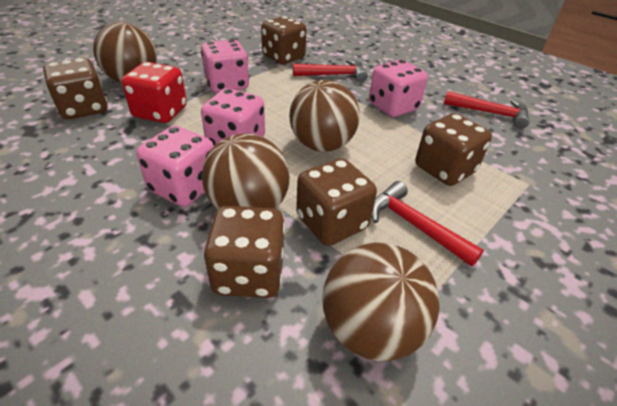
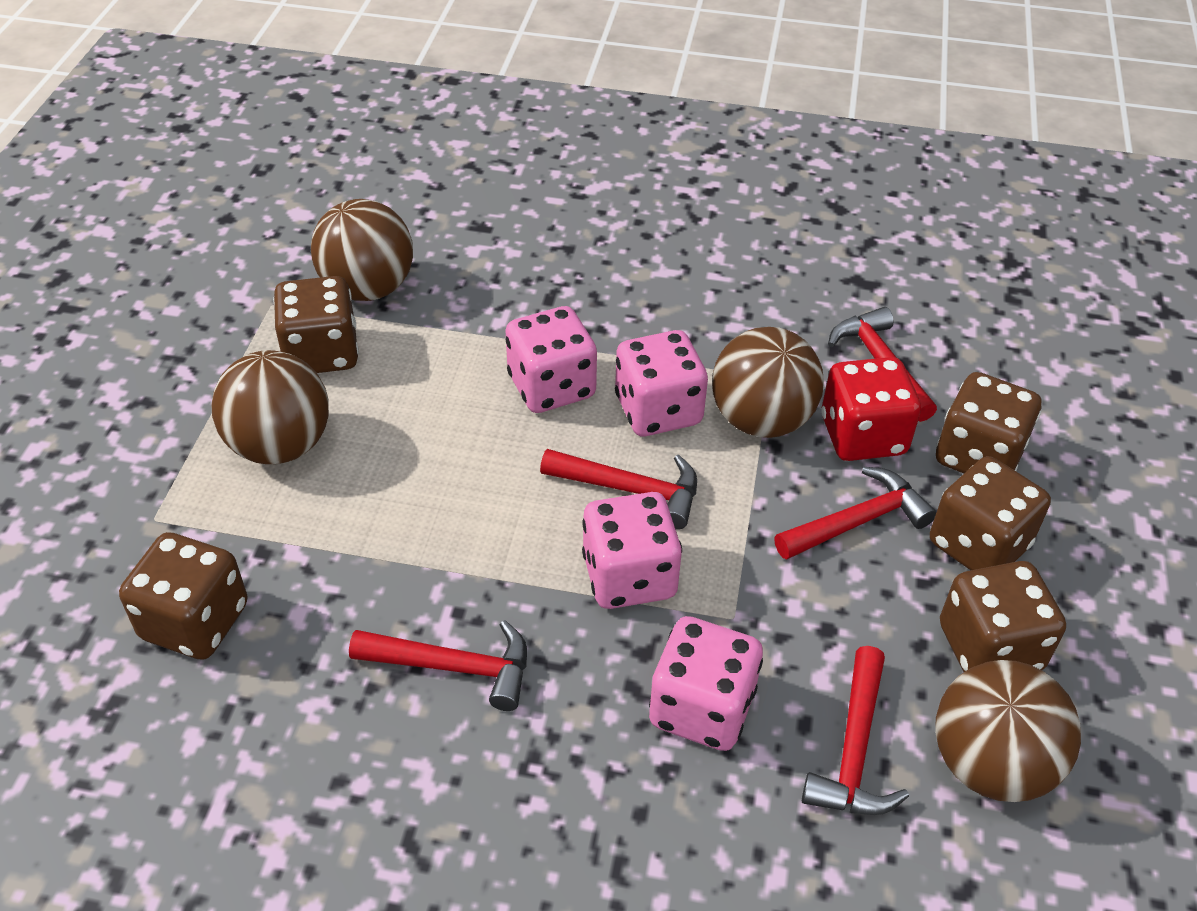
red hammer: [293,59,368,82] [372,181,484,267] [444,91,530,129] = 3 -> [349,620,527,711] [540,449,697,530] [774,467,937,560] [802,646,909,815] [828,307,937,422] = 5

